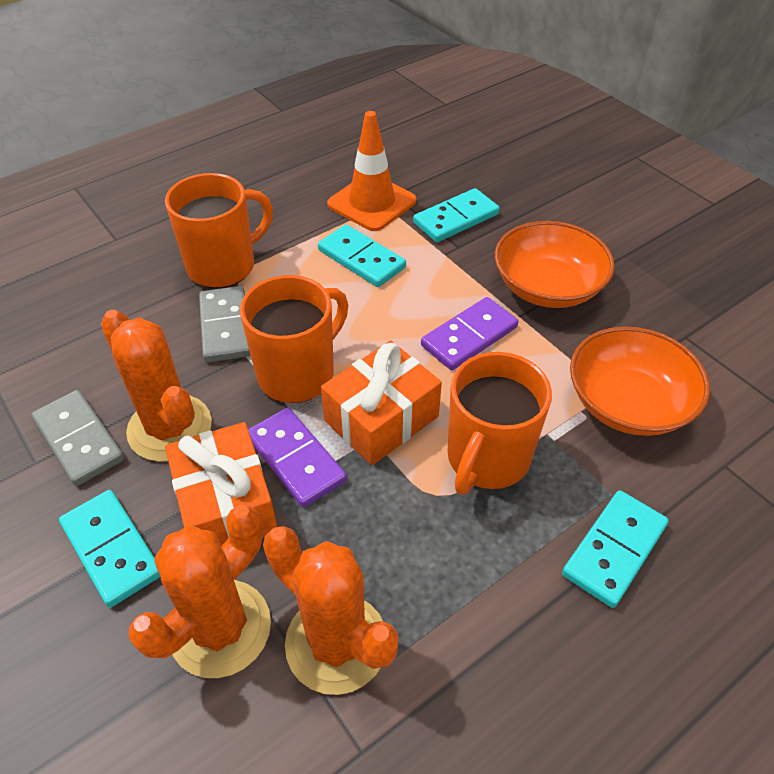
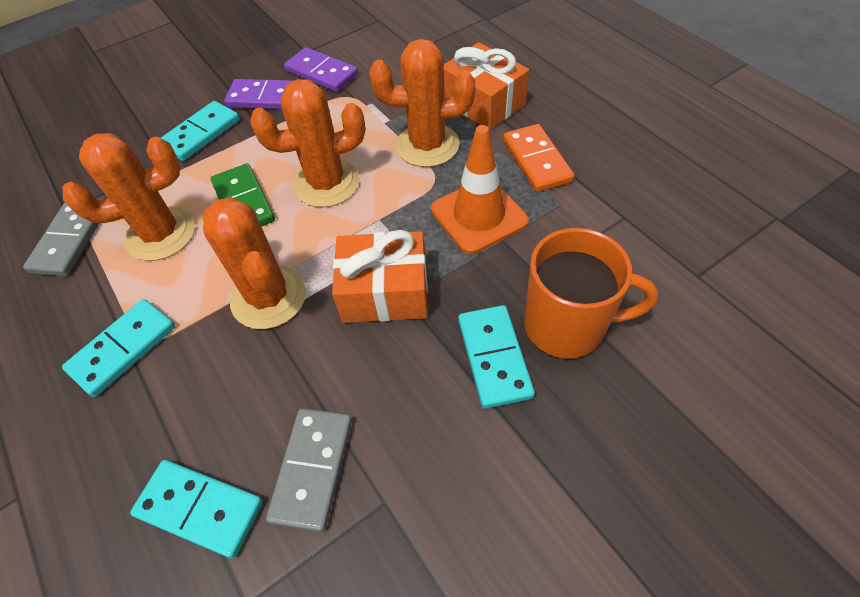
green domino: none = 0 -> [211,164,275,227] = 1
orange bowl: [495,221,615,308] [570,326,710,436] = 2 -> none = 0
orange cactus: [101,310,212,462] [129,505,271,678] [263,526,398,695] = 3 -> [63,133,195,261] [203,197,306,329] [250,79,365,207] [370,39,475,167] = 4
orange domino: none = 0 -> [503,124,574,192] = 1
orange mug: [165,173,273,288] [240,275,348,403] [447,352,552,494] = 3 -> [524,228,658,359] = 1

